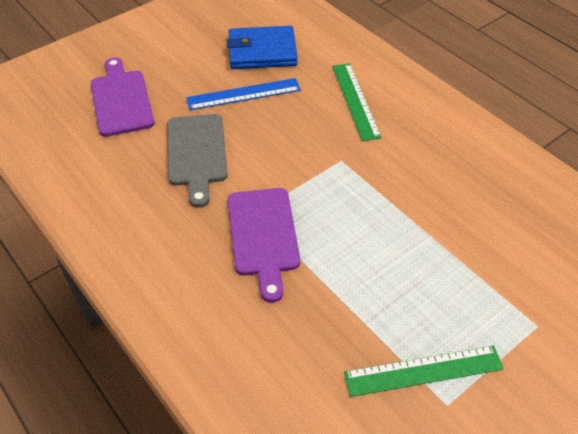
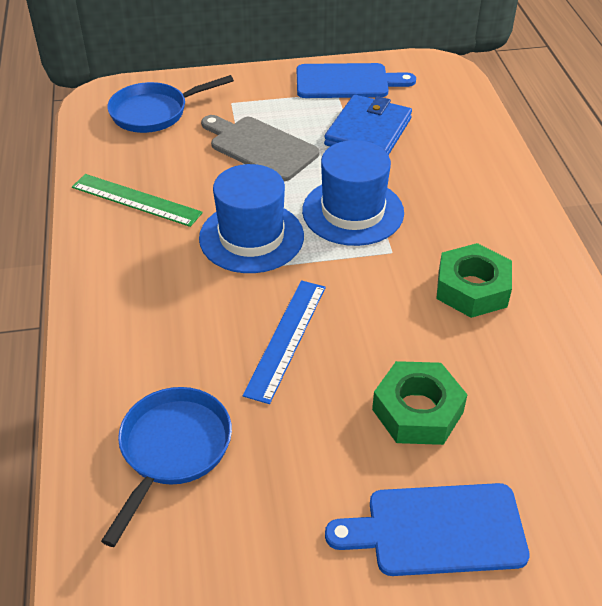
blue cutting board: none = 0 -> [297,63,416,98] [325,483,530,576] = 2
blue hat: none = 0 -> [199,164,304,273] [302,140,404,246] = 2
blue pan: none = 0 -> [101,387,232,547] [107,75,234,133] = 2
green nut: none = 0 -> [372,361,468,445] [436,243,512,318] = 2
green ruler: [332,63,382,141] [344,346,504,397] = 2 -> [72,174,203,227] = 1
purple cutting board: [91,57,155,137] [228,188,300,303] = 2 -> none = 0

